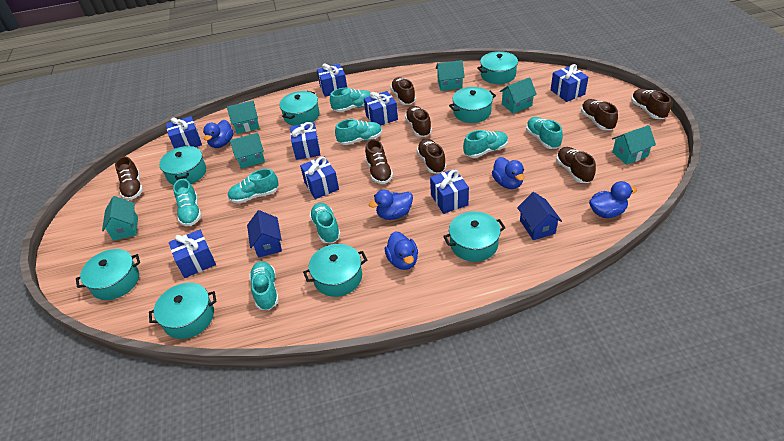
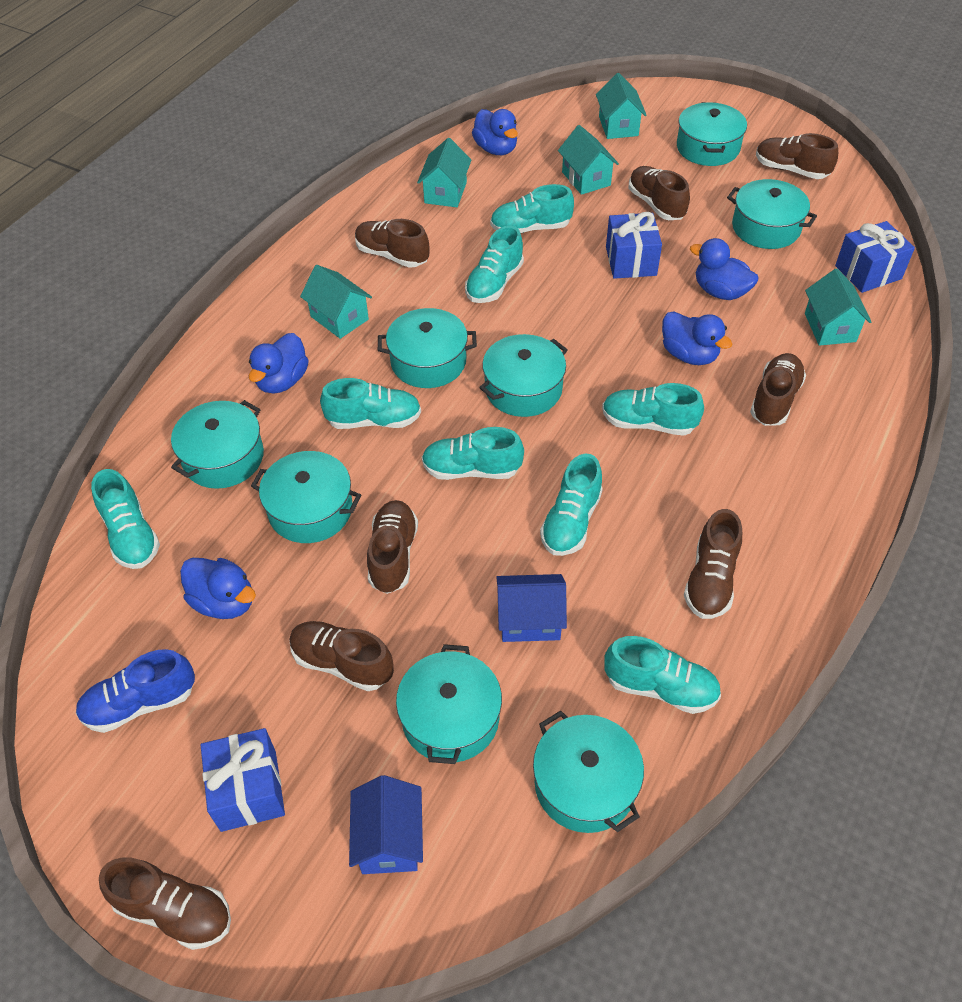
blue gift: [166,116,202,149] [169,230,216,278] [290,122,320,160] [300,156,339,199] [317,63,347,97] [364,91,398,126] [430,169,469,214] [551,64,588,102] = 8 -> [201,728,285,832] [606,212,662,279] [835,221,915,293] = 3
blue shoe: none = 0 -> [76,649,195,733] = 1
turquoise house: [102,196,138,241] [227,101,260,134] [230,133,265,169] [436,60,465,91] [500,77,537,114] [612,125,656,165] = 6 -> [300,265,372,339] [417,138,471,207] [558,125,619,195] [596,73,647,139] [805,269,871,346] = 5

